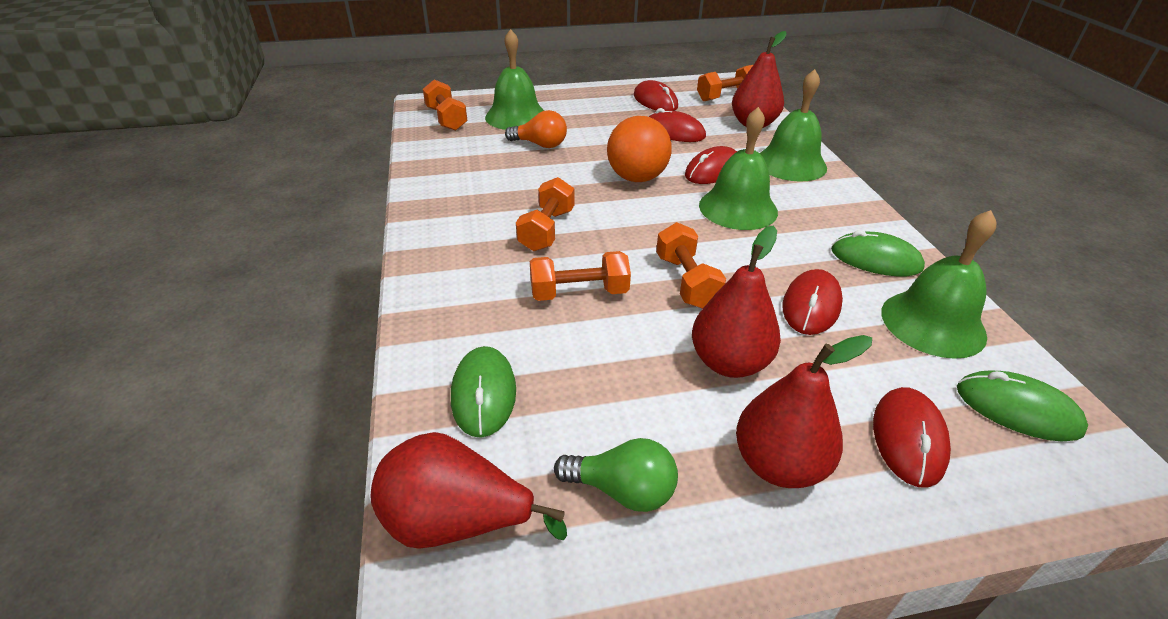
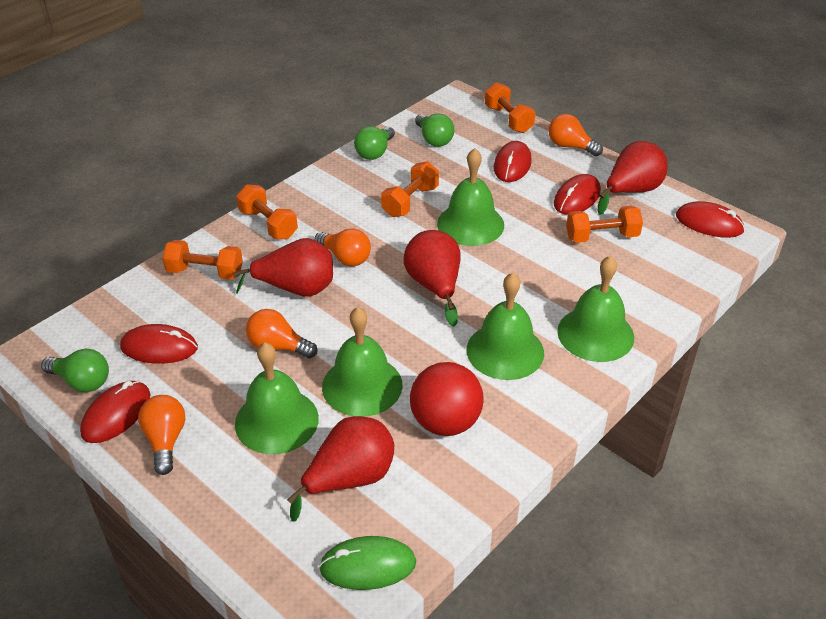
green bell: [485,29,544,130] [699,107,778,230] [760,69,827,182] [881,210,996,359] = 4 -> [235,342,319,454] [322,307,403,417] [437,148,504,246] [466,273,544,380] [557,256,634,362] = 5
green light bulb: [554,438,678,512] = 1 -> [41,349,109,392] [354,126,395,160] [415,114,454,147] = 3
green mouse: [451,346,516,438] [831,230,925,276] [957,371,1088,442] = 3 -> [319,536,416,590] = 1
orange ball: [607,116,672,182] = 1 -> none = 0
orange light bulb: [505,110,567,148] = 1 -> [138,395,185,475] [246,309,318,358] [314,228,371,266] [548,114,603,156] = 4
red ball: none = 0 -> [410,362,483,436] = 1

